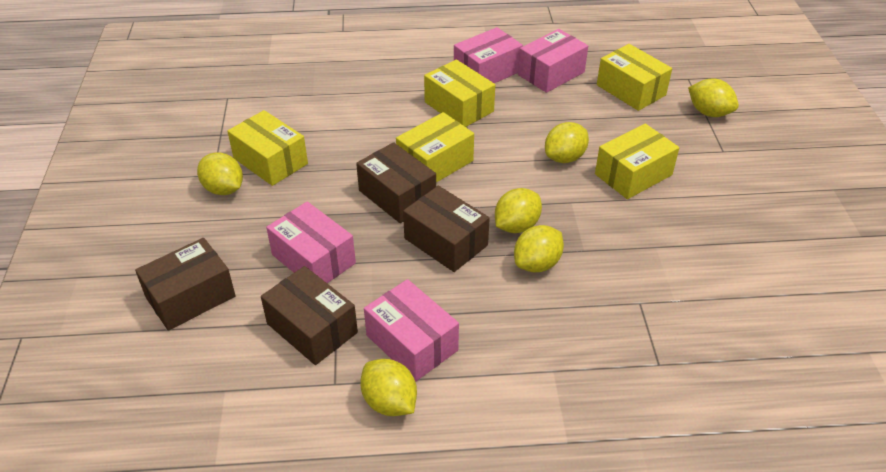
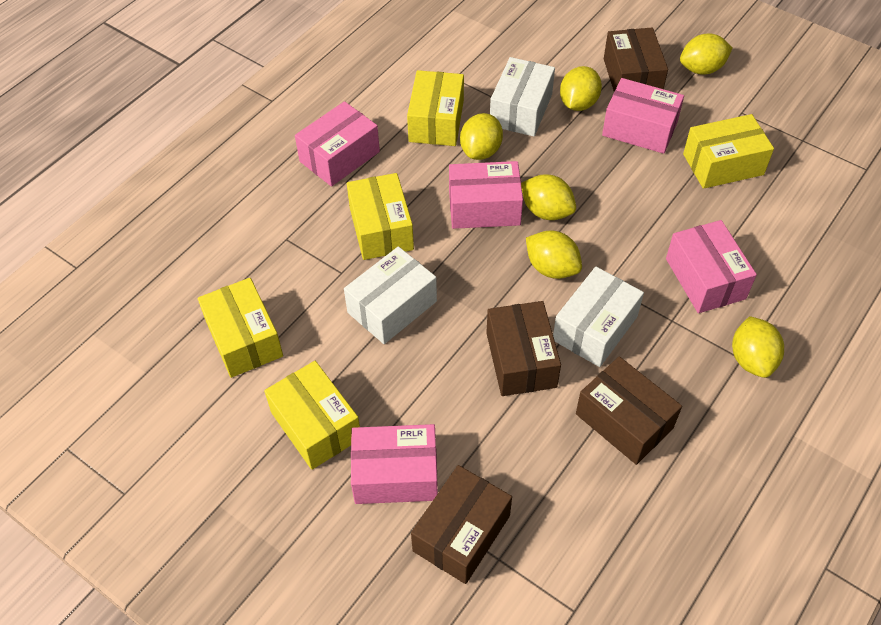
pink box: [266,201,356,283] [364,279,459,381] [454,27,523,83] [518,29,588,93] = 4 -> [295,101,380,186] [351,424,438,504] [449,161,523,229] [602,78,684,154] [666,220,757,313] = 5
white box: none = 0 -> [344,246,437,344] [490,57,555,137] [553,267,644,367] = 3

